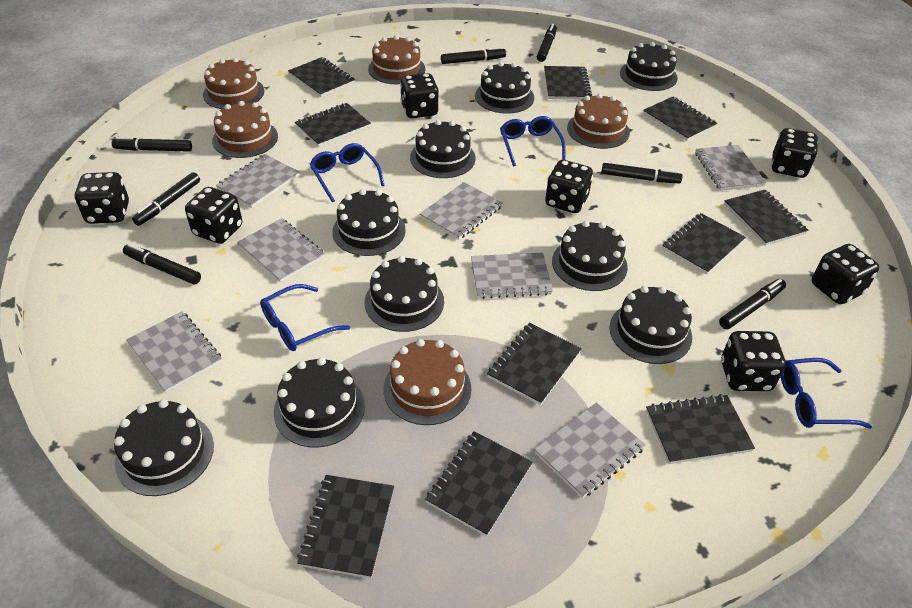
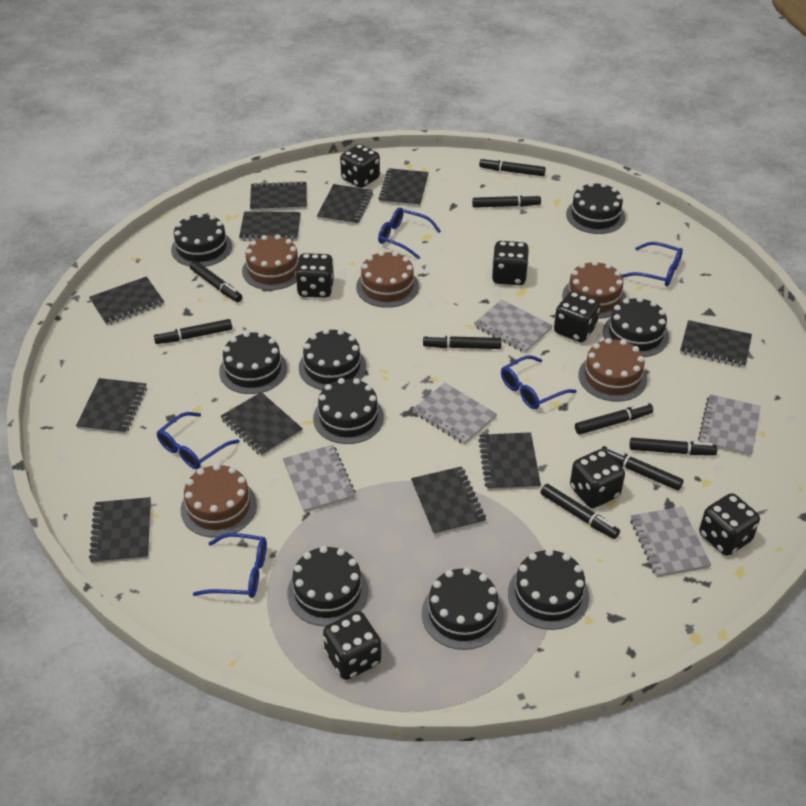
black marker: [112,137,192,152] [123,244,201,285] [132,172,200,226] [441,47,506,64] [537,24,557,62] [601,163,683,183] [719,279,786,329] = 7 -> [154,319,232,344] [190,261,242,302] [423,335,502,349] [472,194,541,208] [479,158,546,176] [540,484,620,539] [575,403,653,435] [601,446,684,491] [630,438,717,455] = 9
black notebook: [288,57,355,97] [295,103,371,147] [297,475,394,578] [425,431,533,537] [487,323,582,405] [544,66,592,100] [643,97,717,141] [646,394,755,464] [662,213,746,275] [724,190,808,246] = 10 -> [76,378,147,434] [89,276,164,326] [89,497,151,564] [221,392,303,456] [239,212,301,242] [250,181,307,211] [317,184,373,225] [378,168,429,207] [411,466,486,535] [478,432,541,491] [680,320,752,368] = 11
blue glasses: [260,284,350,351] [310,143,385,203] [500,116,566,167] [781,358,872,428] = 4 -> [157,412,240,469] [193,533,267,598] [378,207,441,259] [501,355,577,409] [622,242,683,286] = 5
grey notebook: [126,311,222,393] [216,154,299,208] [237,218,325,283] [420,182,502,240] [471,253,553,299] [534,403,646,498] [695,145,766,191] = 7 -> [283,445,356,513] [412,383,497,445] [474,300,553,353] [630,507,711,577] [698,394,761,457] = 5

